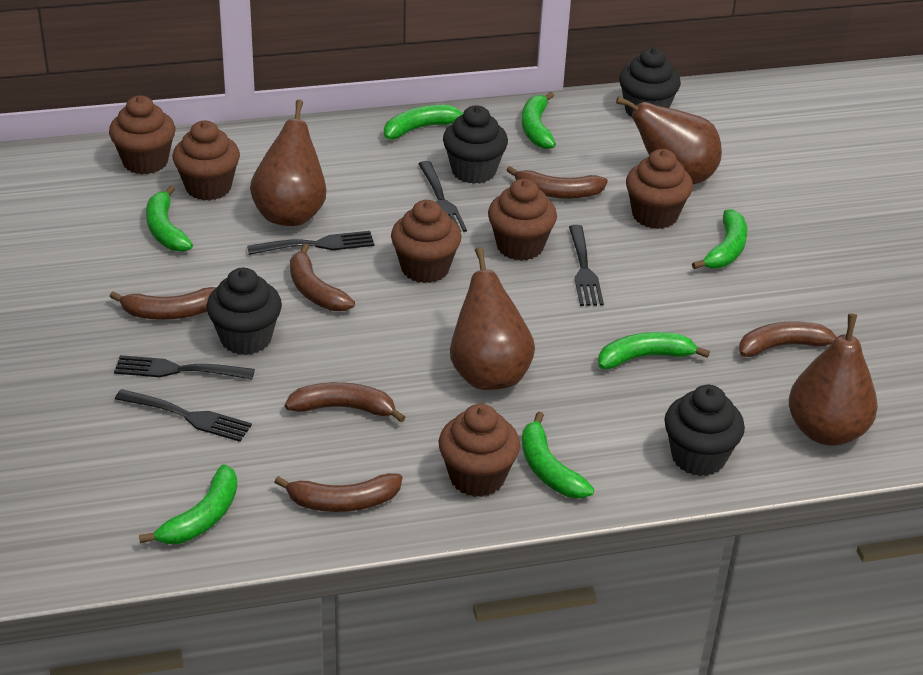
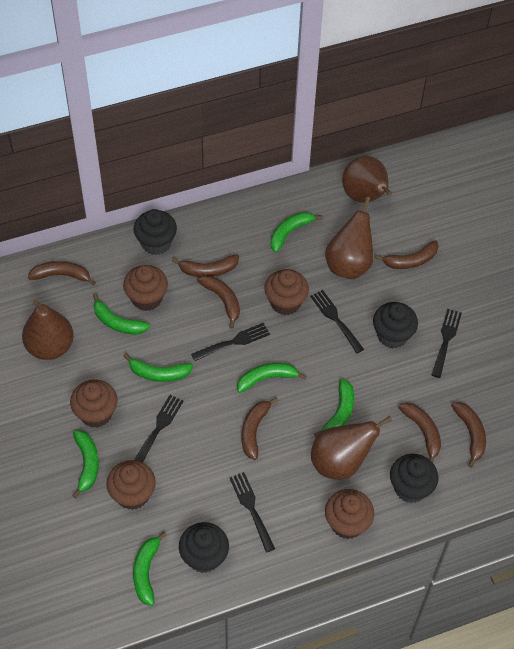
brown banana: [109,287,217,320] [275,473,402,512] [285,382,406,422] [290,244,355,311] [507,166,608,199] [739,321,837,357] = 6 -> [28,261,95,286] [172,254,239,277] [197,275,240,329] [241,397,278,460] [375,240,439,269] [398,402,441,463] [451,402,486,468] = 7
brown cupcake: [109,96,175,174] [173,121,240,201] [391,200,461,283] [438,404,520,497] [488,179,557,261] [626,149,693,229] = 6 -> [70,379,118,428] [106,460,156,510] [123,265,168,311] [265,269,309,315] [325,489,374,539] = 5

